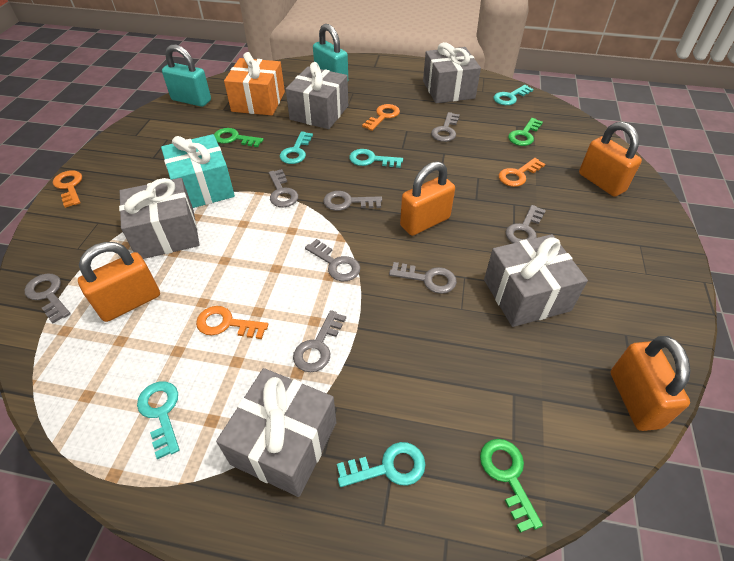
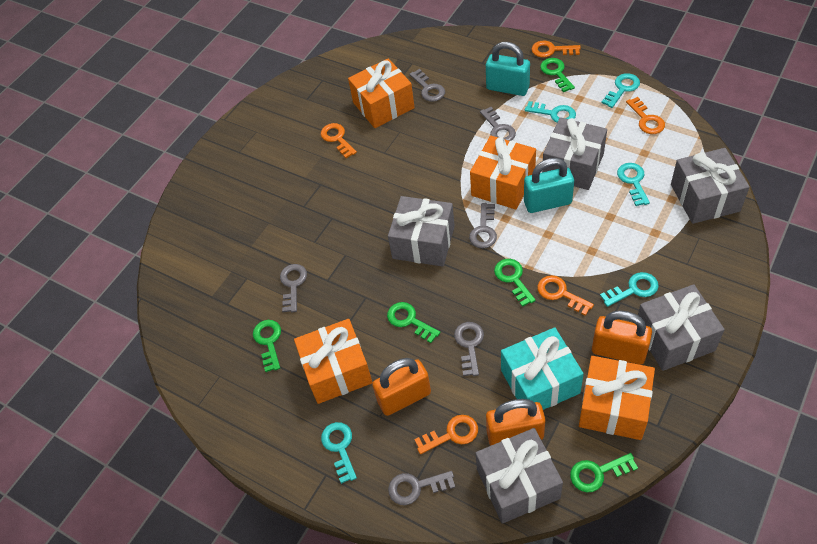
green key: [214,128,264,147] [480,439,543,533] [508,118,543,146] = 3 -> [253,320,281,372] [387,302,440,343] [494,259,536,307] [540,58,575,92] [570,453,638,492] = 5
grey key: [24,274,71,323] [269,169,298,207] [293,310,346,372] [305,239,360,281] [323,191,382,211] [389,262,457,294] [431,112,460,142] [506,205,546,243] = 8 -> [280,264,307,312] [388,471,455,505] [409,69,445,102] [454,322,484,376] [469,203,497,248] [480,107,516,141] = 6
orange gift: [224,52,285,115] = 1 -> [294,319,372,404] [348,58,415,128] [470,136,536,210] [579,356,655,440] = 4
orange key: [53,170,82,208] [196,306,268,339] [362,104,400,131] [499,158,545,187] = 4 -> [321,123,357,158] [414,415,478,454] [531,41,581,58] [537,275,594,316] [626,97,665,134] = 5
orange padlock: [78,242,160,322] [400,161,455,236] [579,122,642,197] [611,336,691,431] = 4 -> [372,358,431,416] [486,399,545,446] [592,310,652,365] = 3

